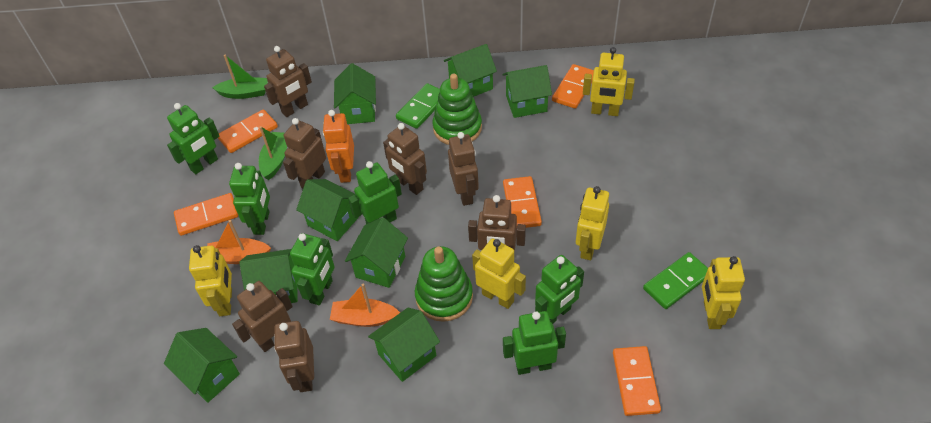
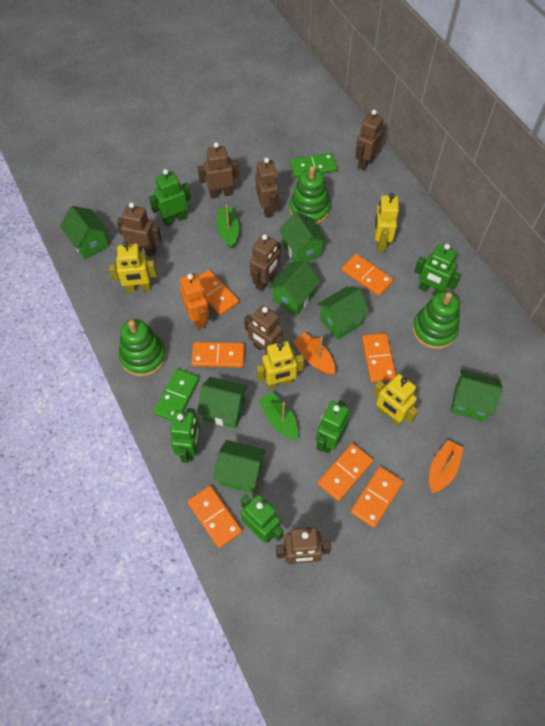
green house: [164,328,240,403] [239,249,298,303] [296,179,359,241] [334,63,376,124] [345,217,408,288] [368,308,440,382] [444,44,497,97] [503,65,552,118] = 8 -> [60,206,109,260] [197,377,248,428] [213,440,266,494] [269,261,320,315] [279,212,327,262] [317,287,370,340] [450,369,503,421] = 7
green robot: [167,103,219,174] [229,163,270,235] [290,233,335,305] [348,161,402,224] [503,311,566,375] [535,255,584,324] = 6 -> [149,169,191,226] [170,408,200,463] [241,494,284,543] [316,400,350,454] [414,244,461,296] = 5
green stacking toy: [415,246,473,322] [433,74,482,145] = 2 -> [119,319,166,377] [289,166,330,225] [412,292,459,349] = 3
orange domino: [174,193,238,236] [218,109,278,153] [503,176,542,228] [552,64,594,109] [613,346,661,416] = 5 -> [187,486,242,548] [191,342,245,368] [199,270,239,315] [318,443,373,501] [341,254,394,296] [350,467,403,528] [362,333,396,382] = 7
yellow robot: [189,245,232,316] [472,239,526,309] [576,186,609,260] [583,47,635,116] [702,256,745,329] = 5 -> [109,241,157,293] [257,341,304,389] [373,374,418,426] [375,193,399,252] = 4

